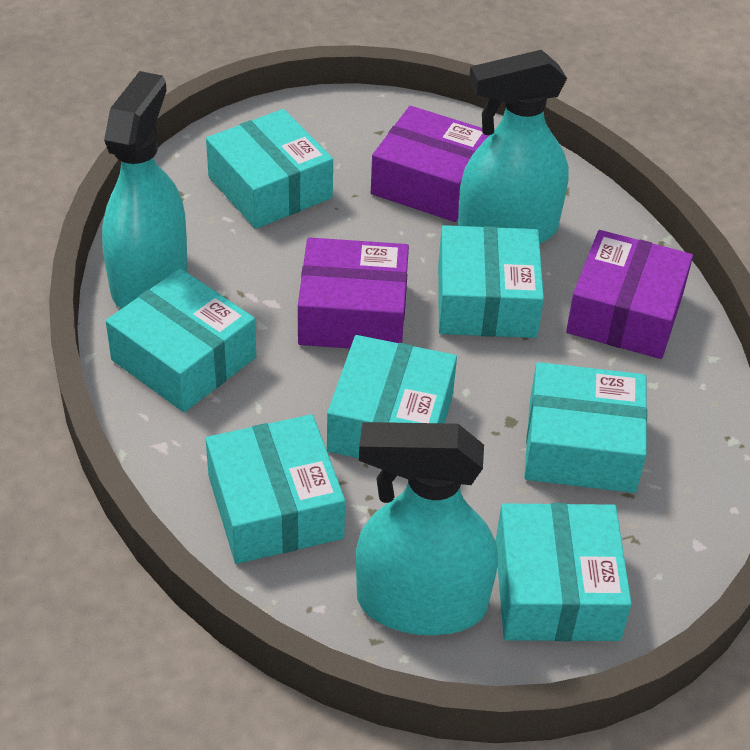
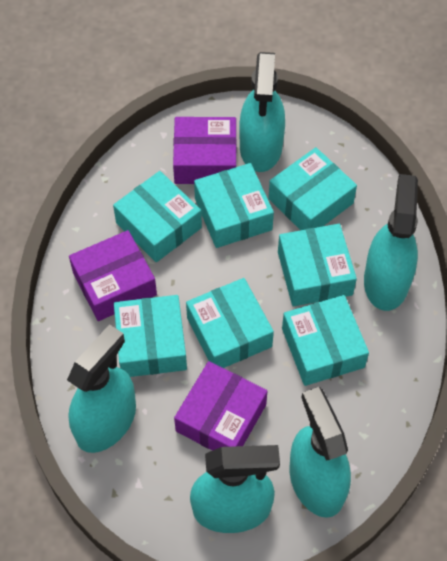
turquoise spray bottle: [102,71,188,309] [356,422,498,635] [458,50,569,244] = 3 -> [67,324,136,453] [190,445,280,533] [239,52,285,172] [290,387,351,518] [364,174,418,311] = 5

